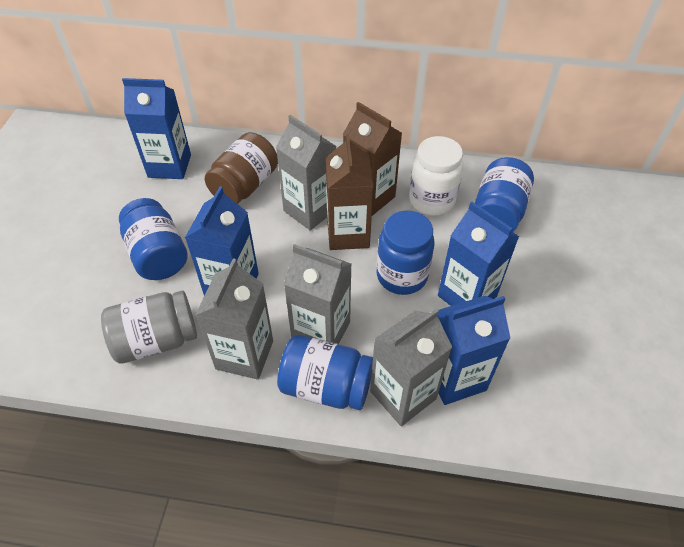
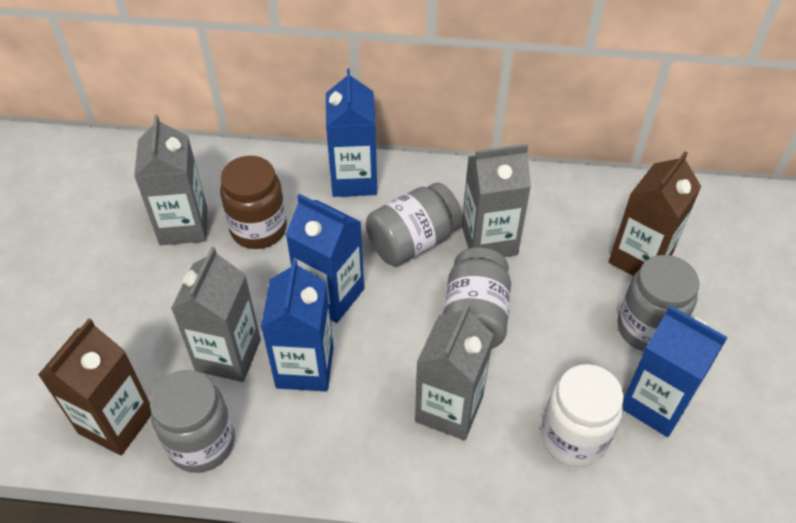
blue jar: [119,198,188,280] [277,335,373,410] [377,211,435,295] [475,157,534,232] = 4 -> none = 0
grey jar: [101,291,197,364] = 1 -> [150,370,235,473] [366,182,463,266] [443,247,511,349] [618,255,699,352] = 4

